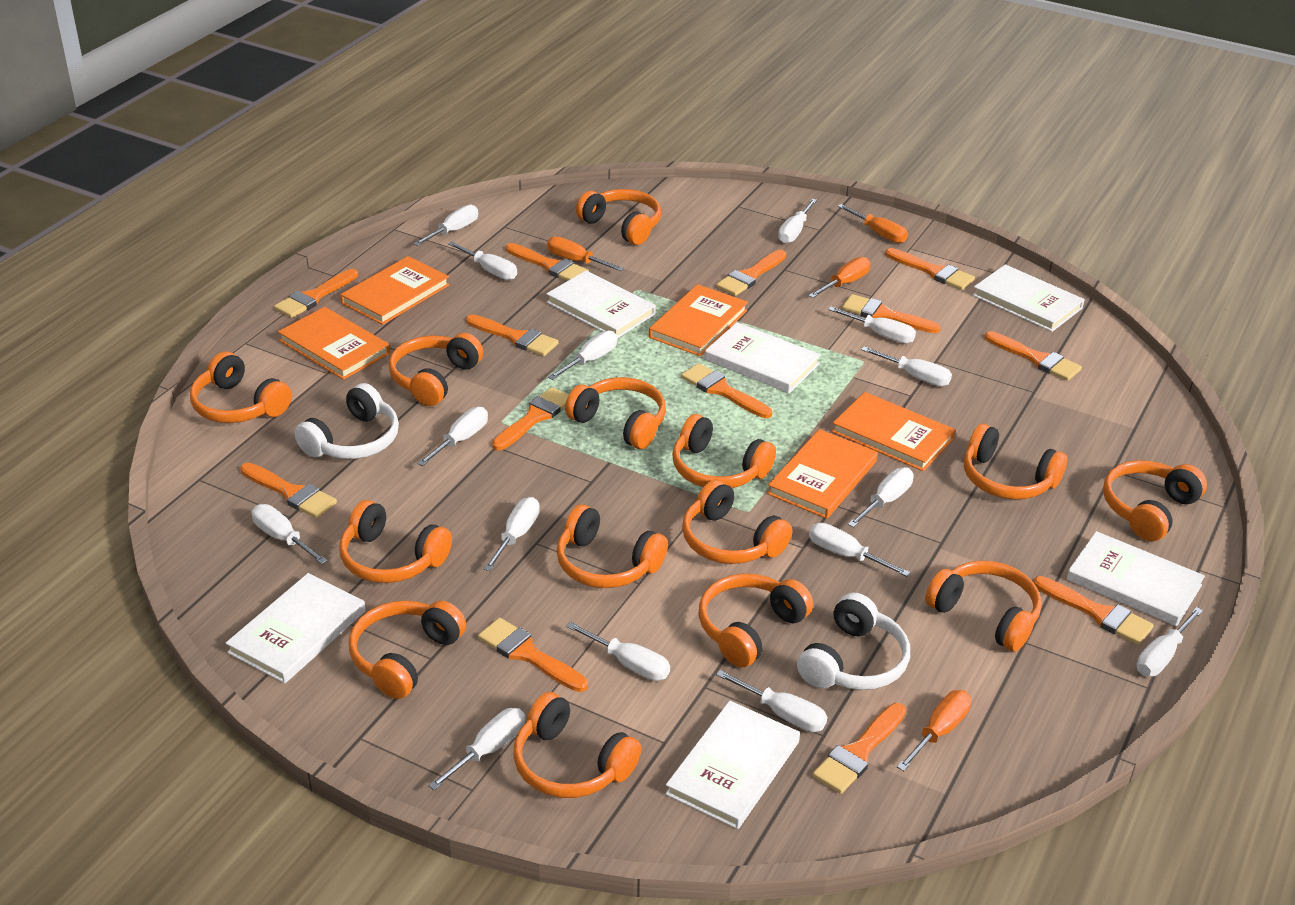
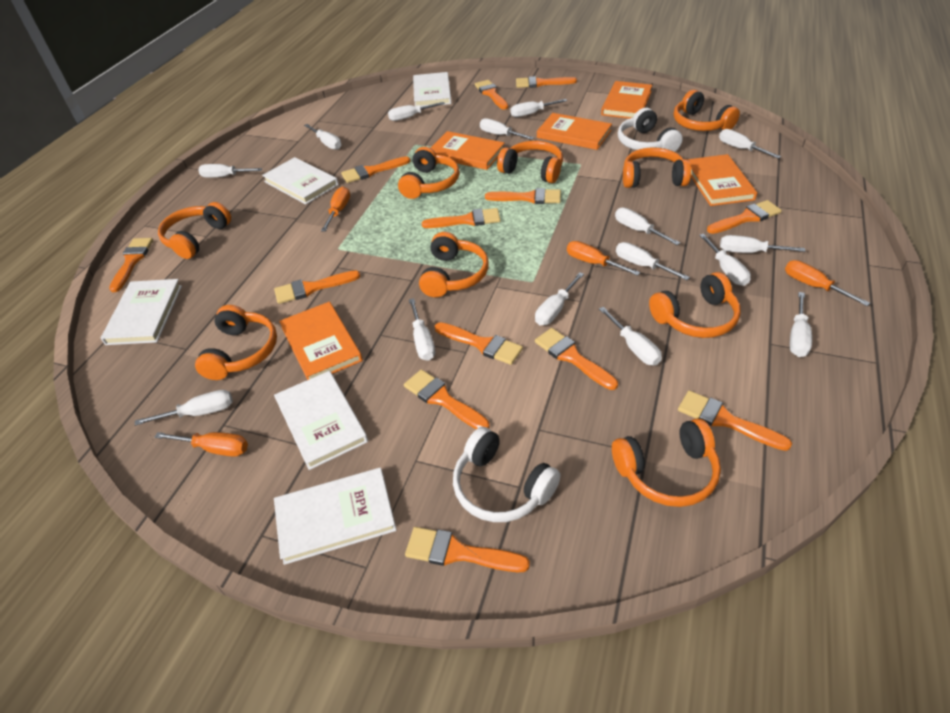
orange headphones: [190,351,292,423] [339,500,452,583] [349,601,466,699] [389,333,483,406] [513,692,642,798] [557,505,668,588] [565,377,666,449] [576,189,661,245] [672,414,776,488] [682,479,792,564] [699,573,813,667] [925,561,1042,652] [964,424,1067,499] [1103,460,1207,541] = 14 -> [158,202,231,259] [195,305,277,380] [398,147,460,199] [419,232,489,297] [497,141,563,183] [612,419,721,507] [623,147,691,188] [649,272,741,338] [674,90,740,131] = 9
white book: [226,573,366,683] [546,271,656,338] [665,701,800,829] [705,322,821,393] [973,264,1085,332] [1066,531,1205,626] = 6 -> [101,279,182,345] [262,157,338,204] [274,371,368,470] [274,468,397,565] [413,72,452,107] = 5

